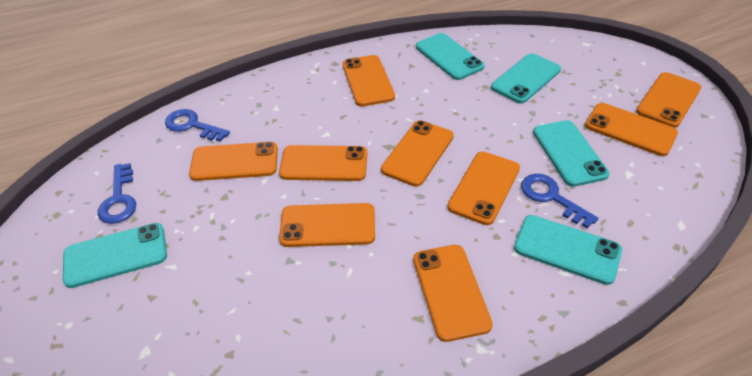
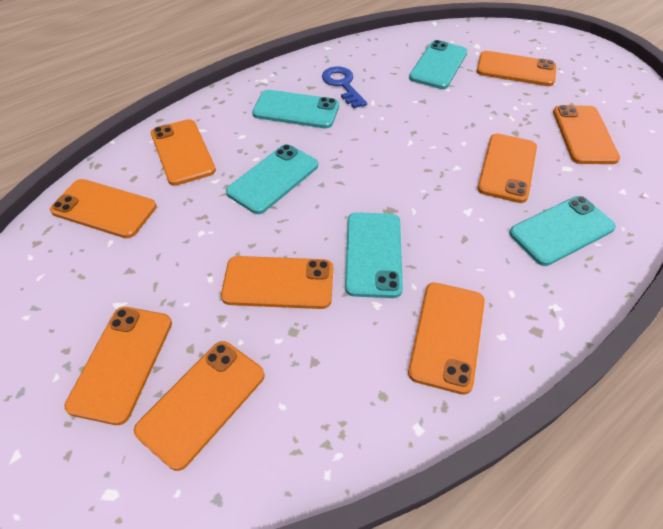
blue key: [98,163,136,224] [165,109,230,142] [521,174,599,228] = 3 -> [322,67,367,108] = 1

